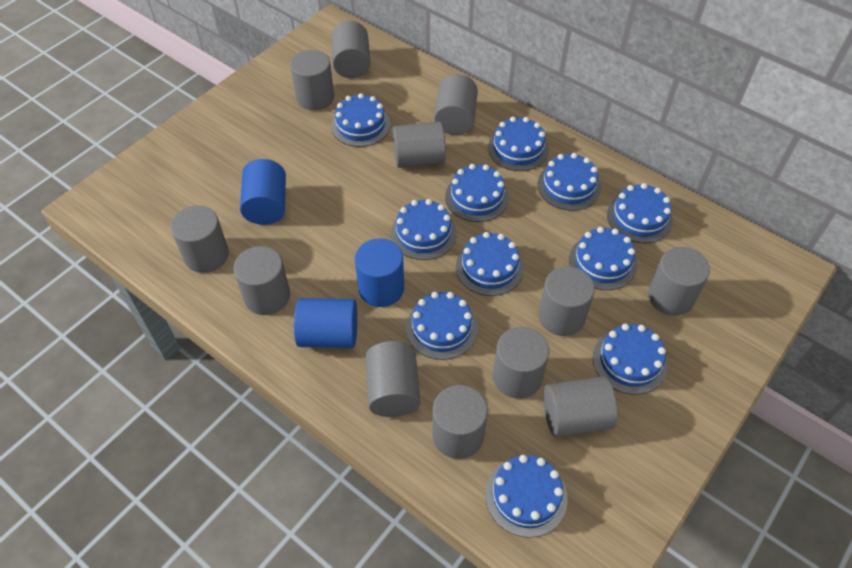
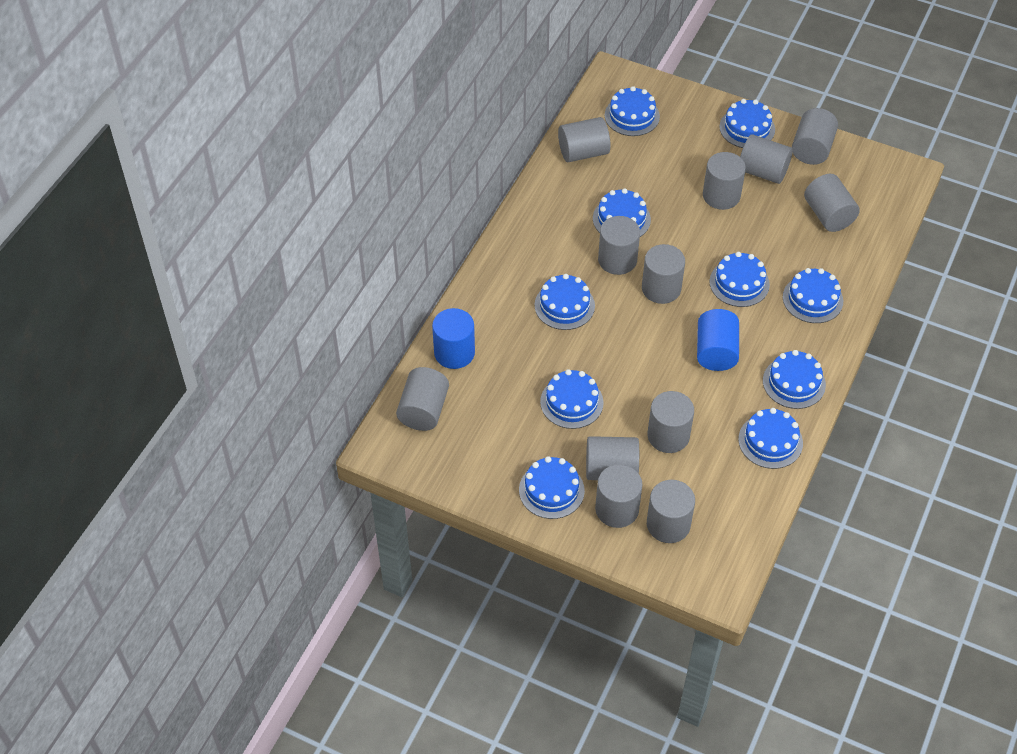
blue cake: [331,93,390,147] [391,199,457,260] [406,292,478,360] [445,164,509,222] [456,232,524,296] [485,455,568,538] [488,117,549,171] [538,153,601,211] [569,227,637,290] [593,324,667,395] [607,183,673,243] = 11 -> [519,456,585,519] [535,274,595,330] [540,369,604,429] [593,188,651,237] [605,86,660,136] [709,252,770,307] [719,99,775,148] [738,408,803,469] [763,350,826,409] [783,268,843,323] = 10
blue cylinder: [240,159,286,225] [294,298,357,348] [355,238,404,307] = 3 -> [432,308,475,369] [697,309,739,371] = 2

